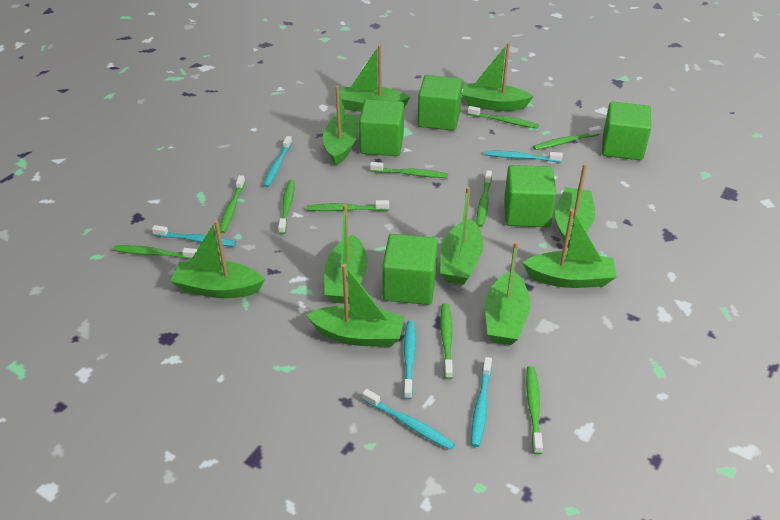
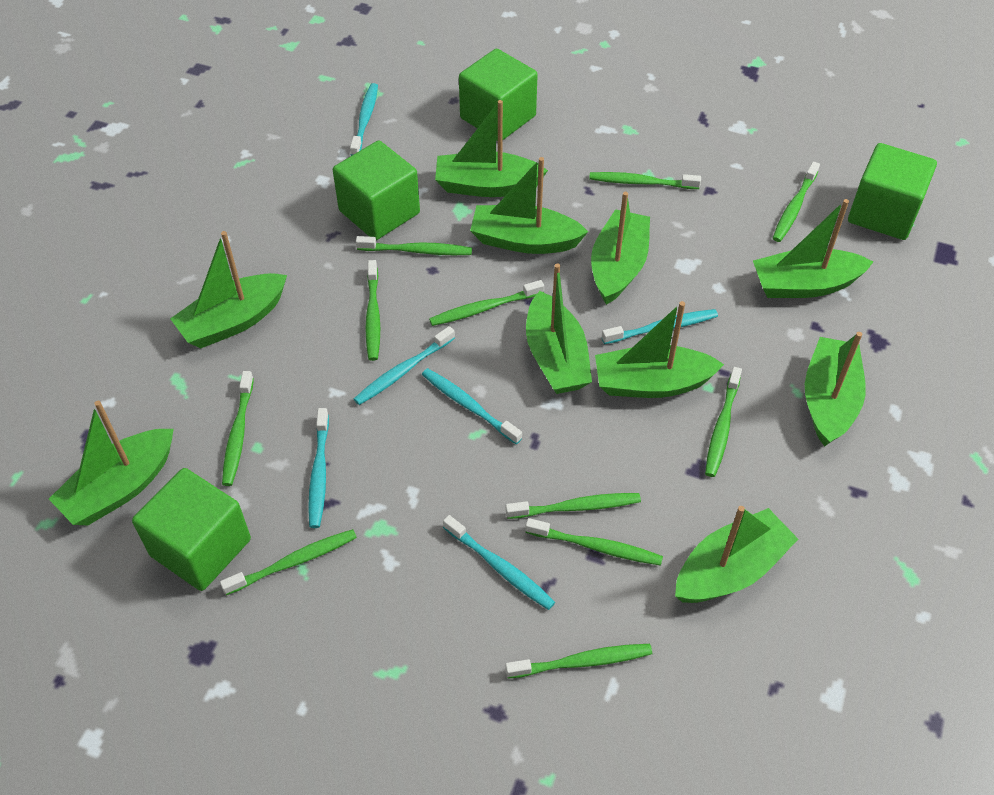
green cube: [359,99,404,156] [382,234,438,305] [418,75,463,131] [504,165,556,227] [602,102,651,160] = 5 -> [132,468,251,591] [333,141,420,240] [459,49,538,141] [848,143,937,240] = 4
green toothbrush: [113,245,198,259] [219,175,245,234] [278,180,294,234] [307,200,389,211] [370,162,448,178] [440,303,453,379] [468,106,539,128] [476,170,492,227] [526,366,543,454] [533,126,601,150] = 10 -> [220,529,357,595] [222,371,254,486] [356,236,472,255] [365,260,380,361] [429,280,544,326] [505,644,652,679] [506,493,641,519] [525,518,663,566] [589,172,701,189] [705,367,742,477] [773,162,820,242] = 11

